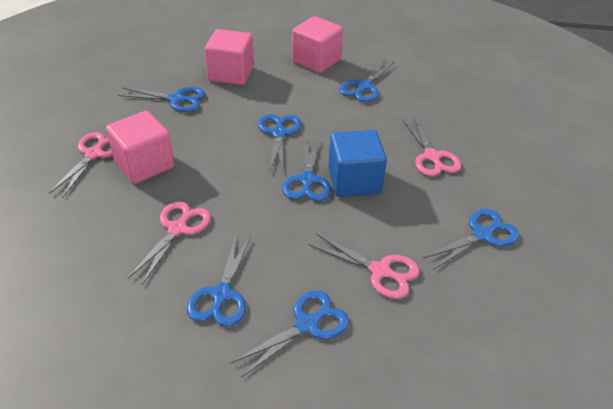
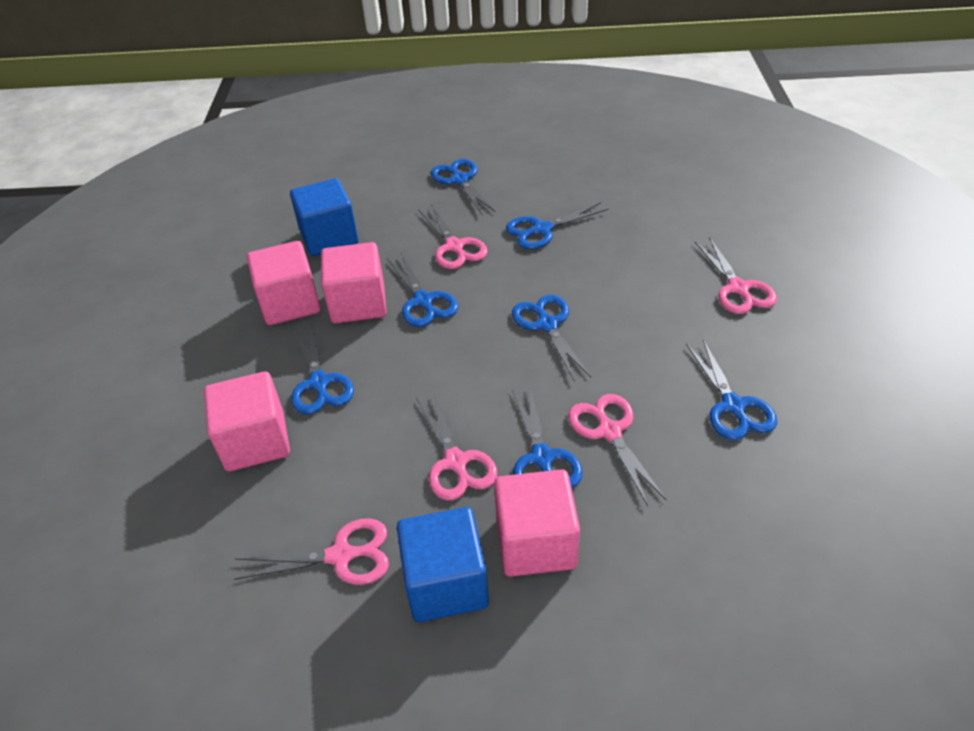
blue cube: [328,130,387,197] = 1 -> [290,178,358,256] [397,507,489,622] = 2
pink cube: [106,111,174,184] [205,29,254,85] [292,16,343,73] = 3 -> [204,371,290,472] [247,241,321,325] [321,242,387,323] [494,469,580,577] = 4
pink scissors: [49,132,113,198] [128,201,211,285] [309,234,419,299] [402,117,461,176] = 4 -> [234,518,389,585] [416,391,497,501] [418,204,488,269] [568,394,666,506] [695,237,777,314] = 5

